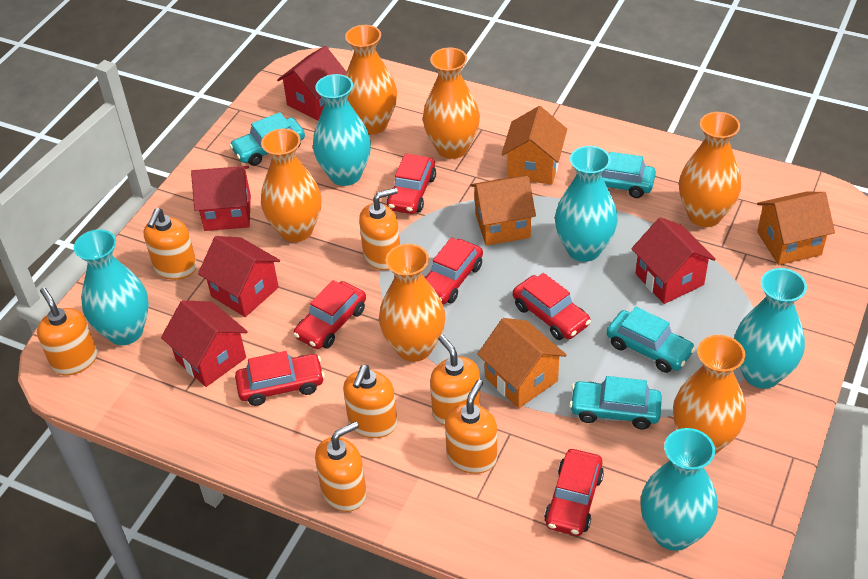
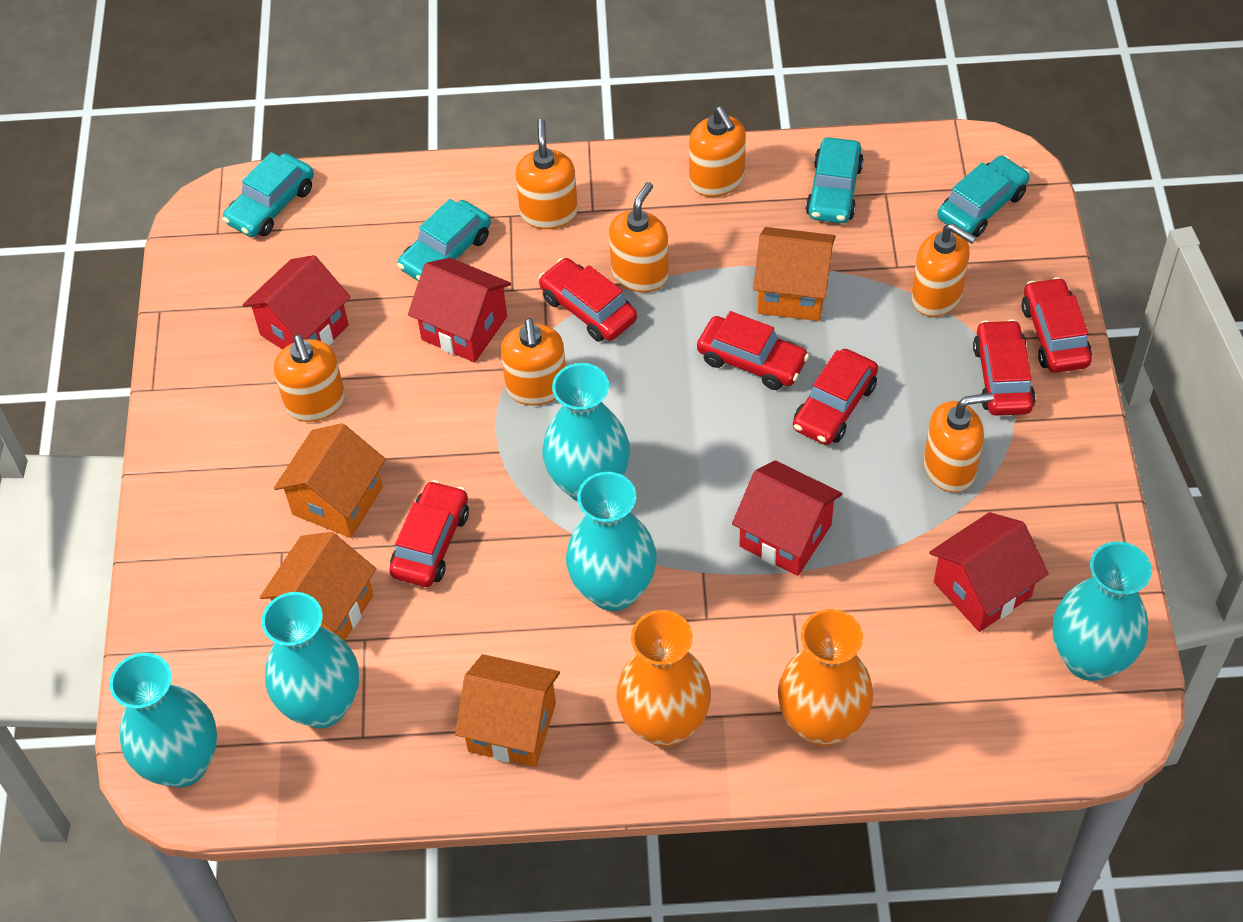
orange vase: [261,129,322,242] [345,25,397,135] [379,244,446,362] [423,47,480,159] [673,335,746,454] [679,112,741,227] = 6 -> [616,610,711,747] [778,609,873,746] = 2
red house: [161,300,248,387] [191,166,251,231] [198,236,280,317] [277,46,346,120] [631,217,716,304] = 5 -> [243,255,350,350] [408,258,511,362] [732,460,843,576] [929,512,1049,632] = 4

